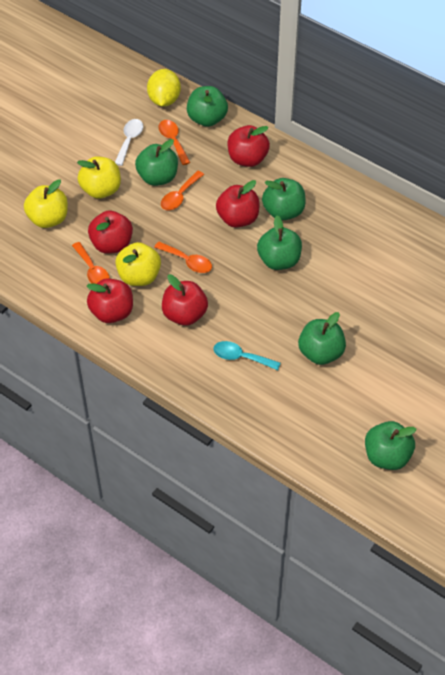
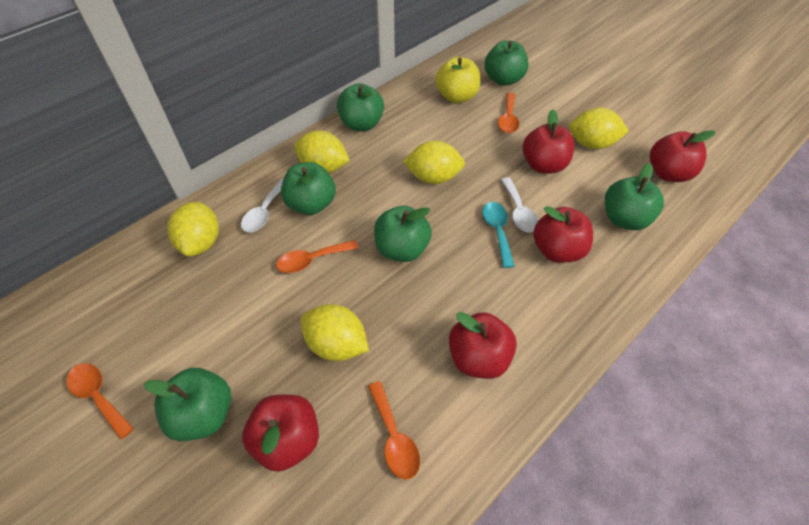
white spoon: [115,119,143,166] = 1 -> [241,179,283,232] [501,177,538,232] = 2
yellow apple: [24,179,68,228] [77,156,121,199] [115,242,161,286] = 3 -> [436,57,480,103] = 1
yellow lemon: [147,69,181,107] = 1 -> [167,202,219,256] [294,131,350,173] [301,304,369,361] [403,141,465,184] [569,108,629,149] = 5

